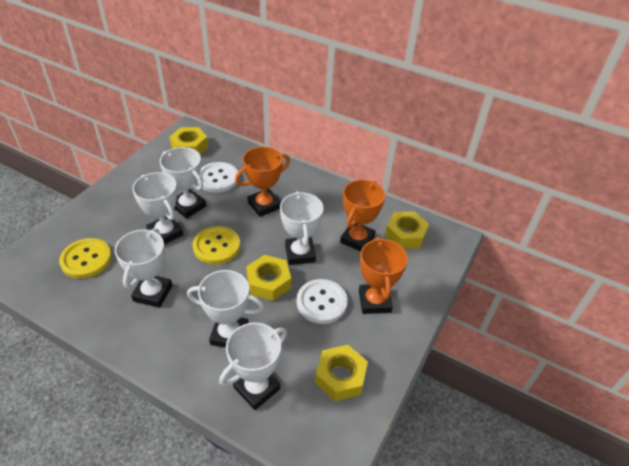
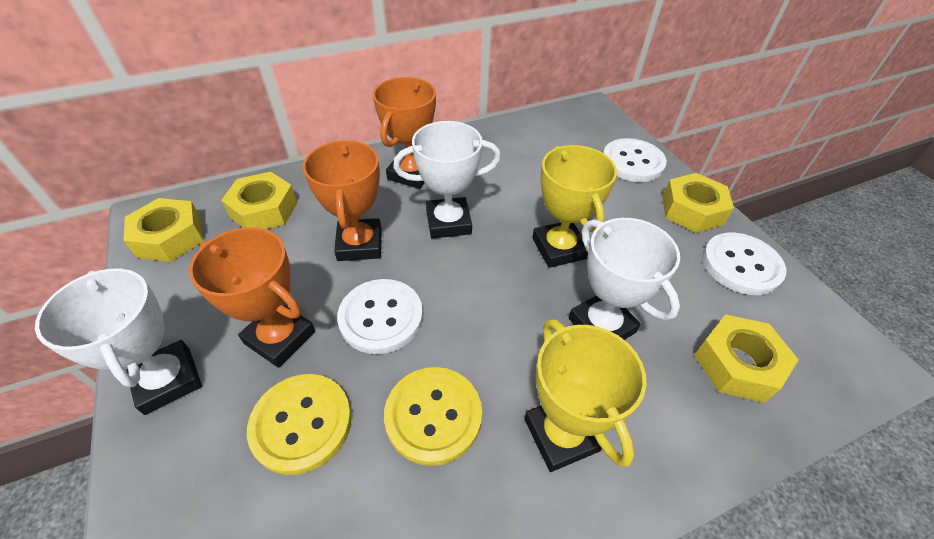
white button: [198,162,238,193] [297,279,348,324] = 2 -> [337,279,423,354] [603,138,667,182] [702,233,786,295] = 3
white trophy: [115,228,172,308] [132,172,183,245] [160,147,206,219] [187,270,264,348] [219,323,287,410] [280,191,324,265] = 6 -> [35,269,202,415] [393,121,501,239] [569,218,680,340] = 3
yellow trophy: none = 0 -> [524,319,647,472] [532,145,617,268] = 2

